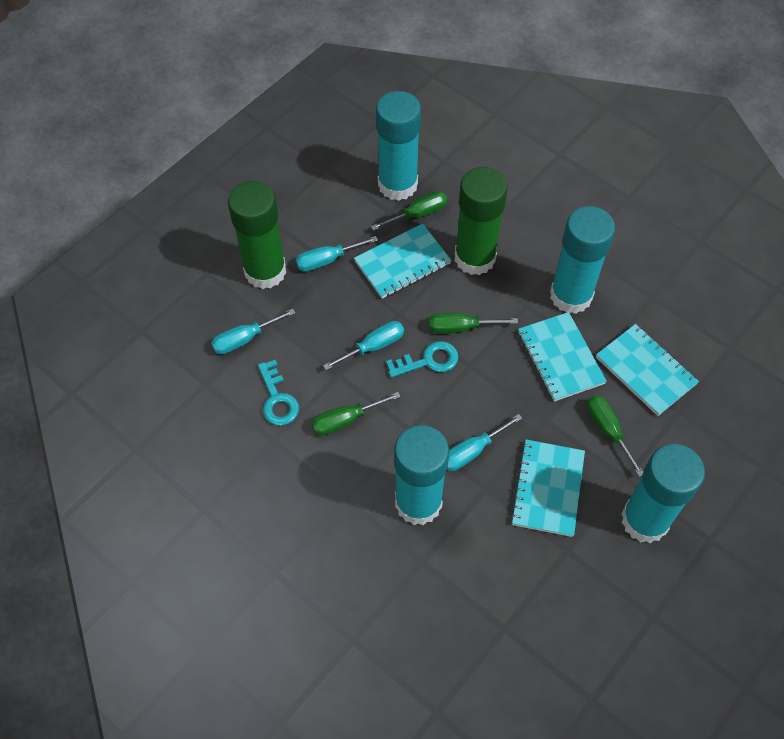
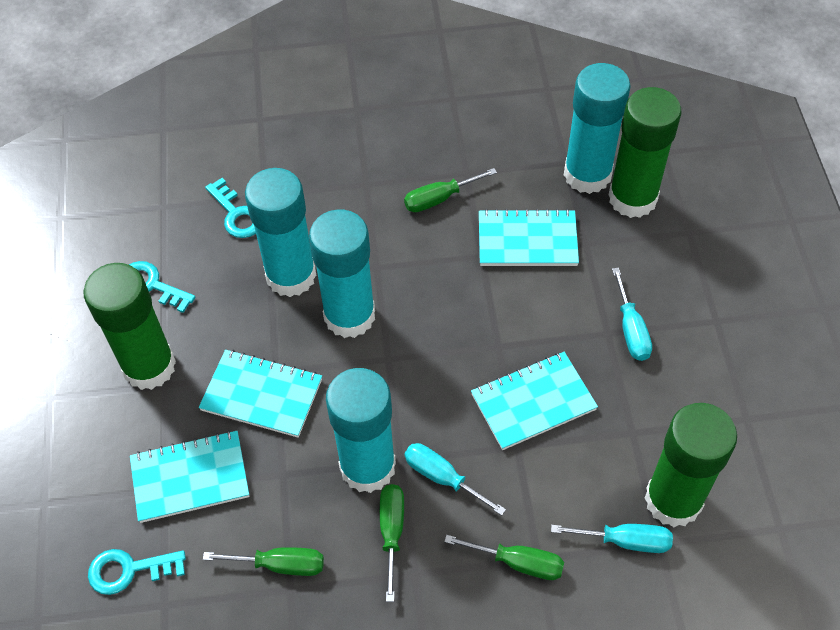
green glue stick: [228,181,286,289] [455,167,508,275] = 2 -> [83,263,176,390] [609,87,682,218] [645,403,737,527] = 3
turquoise key: [258,360,299,426] [386,341,459,378] = 2 -> [88,549,186,595] [129,261,196,313] [205,178,256,238] = 3
turquoise screwdriver: [211,309,295,354] [296,236,378,272] [323,321,404,370] [447,414,522,471] = 4 -> [404,443,506,516] [551,524,673,553] [612,268,652,361] = 3

